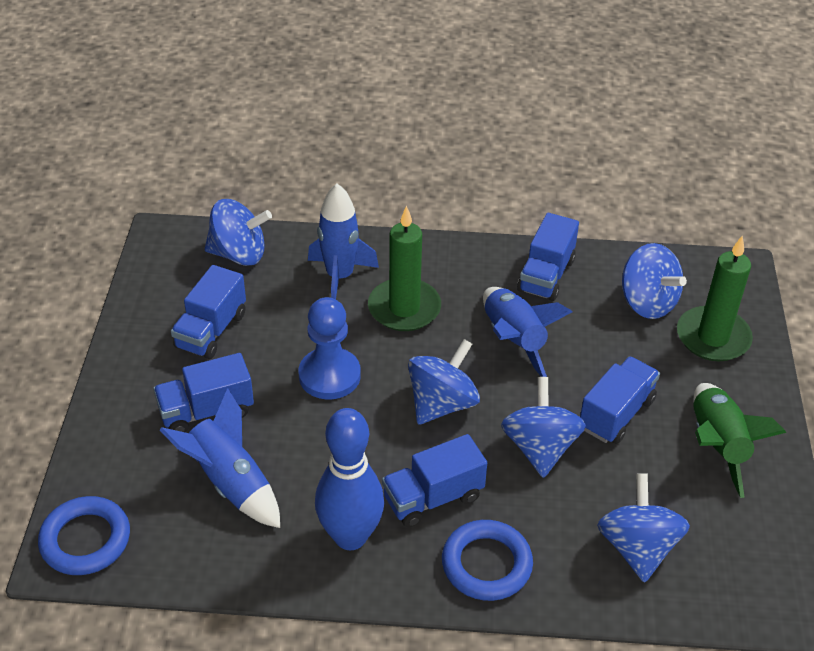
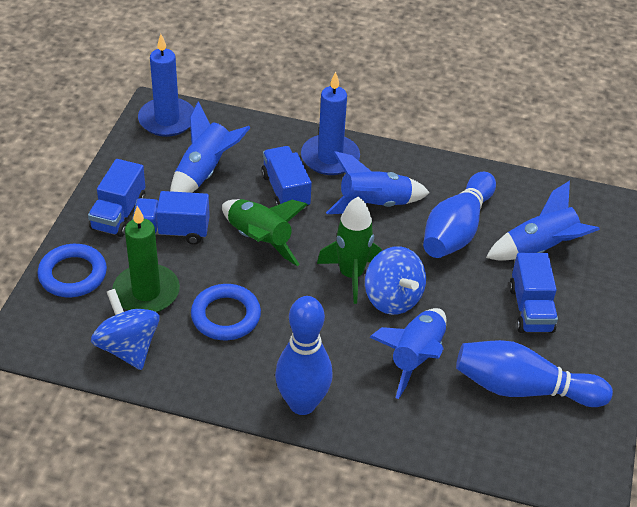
blue bowling pin: [315,408,384,550] = 1 -> [275,296,333,415] [423,172,496,258] [456,340,613,407] = 3
blue candle: none = 0 -> [138,34,194,137] [301,72,360,175] = 2
blue pawn: [298,297,361,399] = 1 -> none = 0
blue rocket: [160,388,280,528] [308,183,379,300] [483,287,572,377] = 3 -> [170,101,250,193] [326,151,430,214] [369,308,446,399] [486,181,600,261] = 4
blue spinning top: [205,199,272,266] [408,339,480,425] [501,377,586,478] [597,474,690,583] [622,243,687,319] = 5 -> [91,289,160,370] [365,246,426,315] = 2
blue truck: [153,353,254,432] [171,265,246,359] [382,434,487,527] [517,213,579,301] [580,356,660,444] = 5 -> [88,159,145,237] [132,191,210,245] [261,146,312,209] [509,253,558,333] = 4
green candle: [368,206,441,331] [677,235,753,361] = 2 -> [112,206,180,312] = 1
green rocket: [693,383,787,498] = 1 -> [222,199,308,266] [317,197,382,304] = 2

